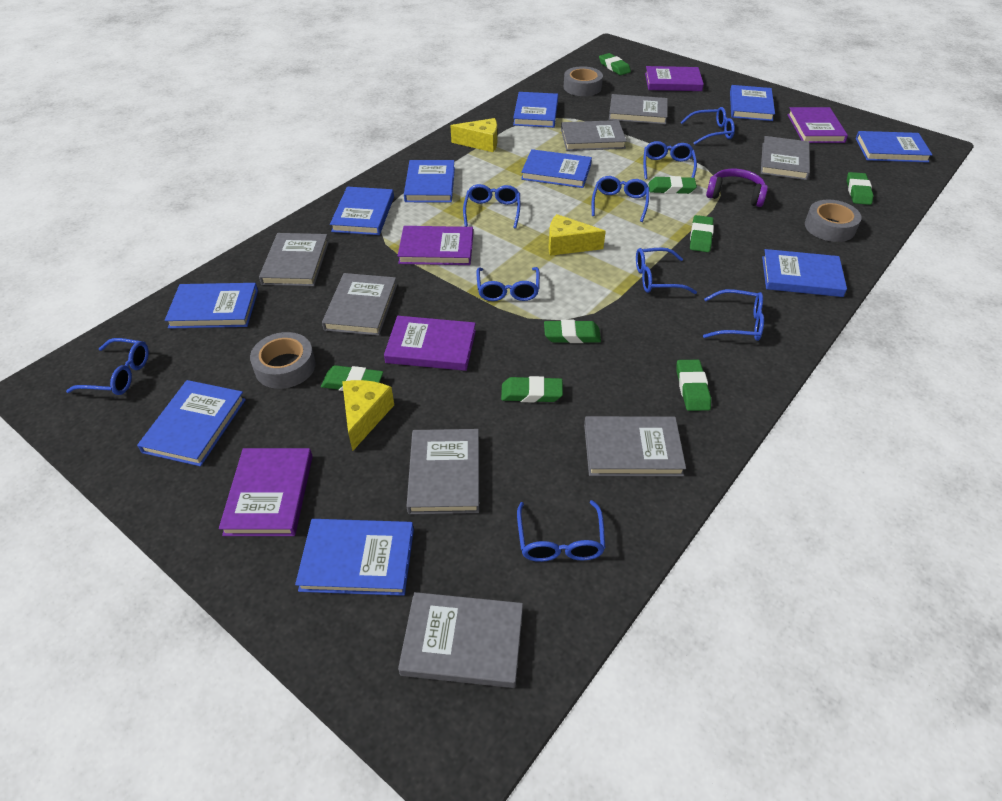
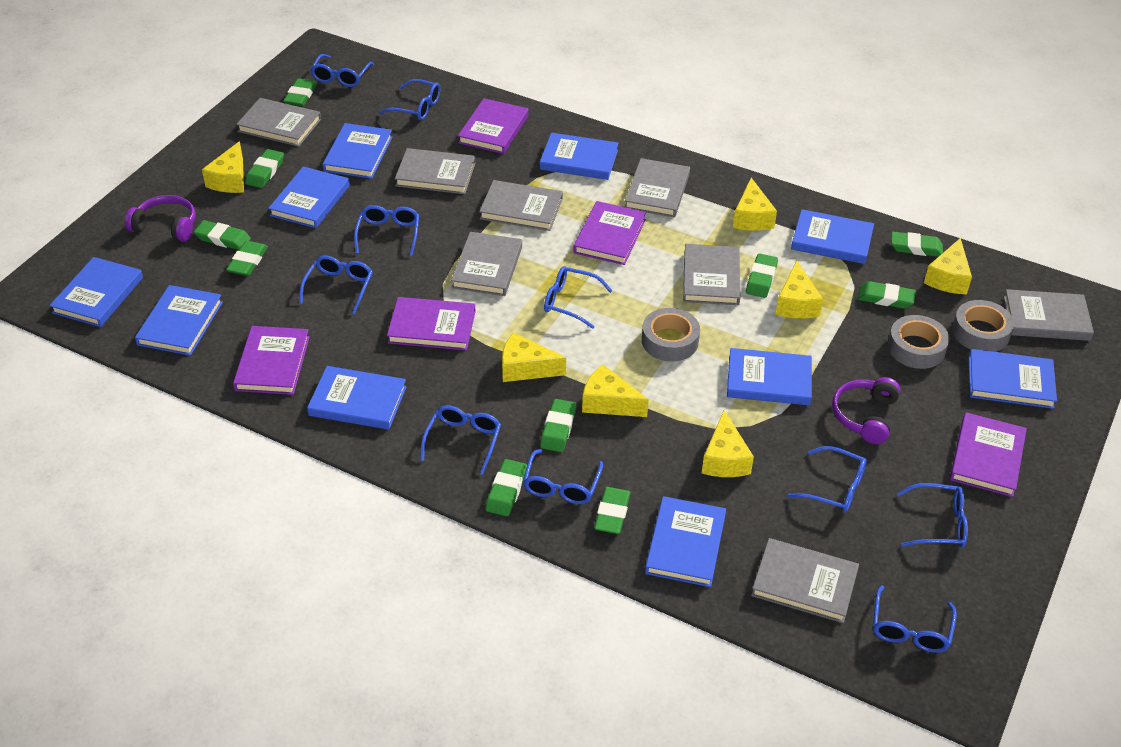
blue glasses: [66,338,149,395] [463,184,520,229] [476,267,540,301] [517,500,606,562] [592,176,649,222] [636,248,697,294] [643,141,697,180] [681,107,735,145] [703,289,764,341] = 9 -> [299,255,373,315] [310,54,374,87] [354,205,419,257] [379,79,440,120] [420,405,501,475] [523,449,603,504] [544,266,613,329] [788,446,867,513] [873,586,957,653] [897,483,968,547] = 10
green eraser: [321,365,383,391] [501,376,563,403] [544,320,601,343] [599,53,631,75] [648,176,697,194] [676,360,711,411] [690,215,714,252] [847,172,873,205] = 8 -> [194,220,251,250] [226,241,268,276] [245,149,284,188] [283,78,317,106] [485,459,527,516] [540,399,576,452] [594,487,631,534] [746,253,778,298] [858,281,916,309] [891,232,943,257] = 10
purple headphones: [706,169,768,207] = 1 -> [125,195,196,242] [832,377,900,444] = 2
yellow cheese: [342,380,394,451] [450,118,497,152] [549,214,606,256] = 3 -> [202,141,244,193] [502,333,566,382] [582,365,649,417] [702,410,754,477] [733,178,777,231] [775,261,823,319] [924,238,972,294] = 7

